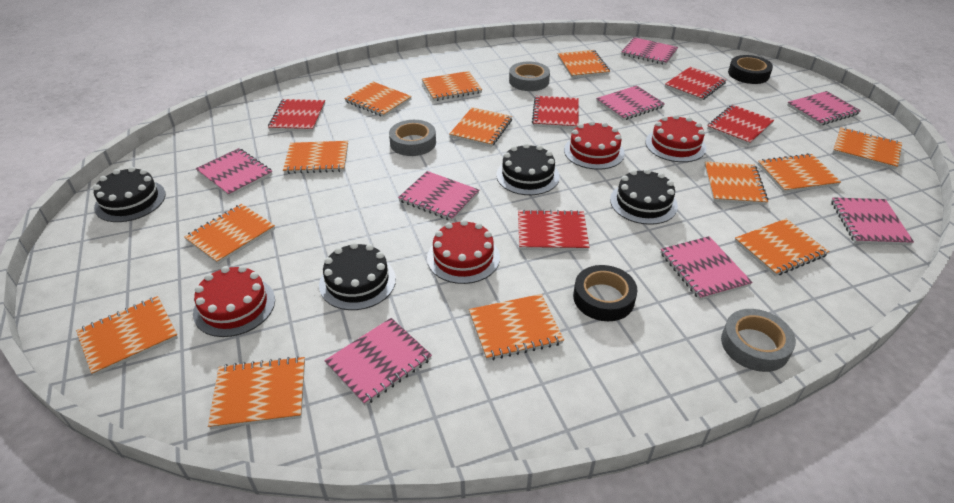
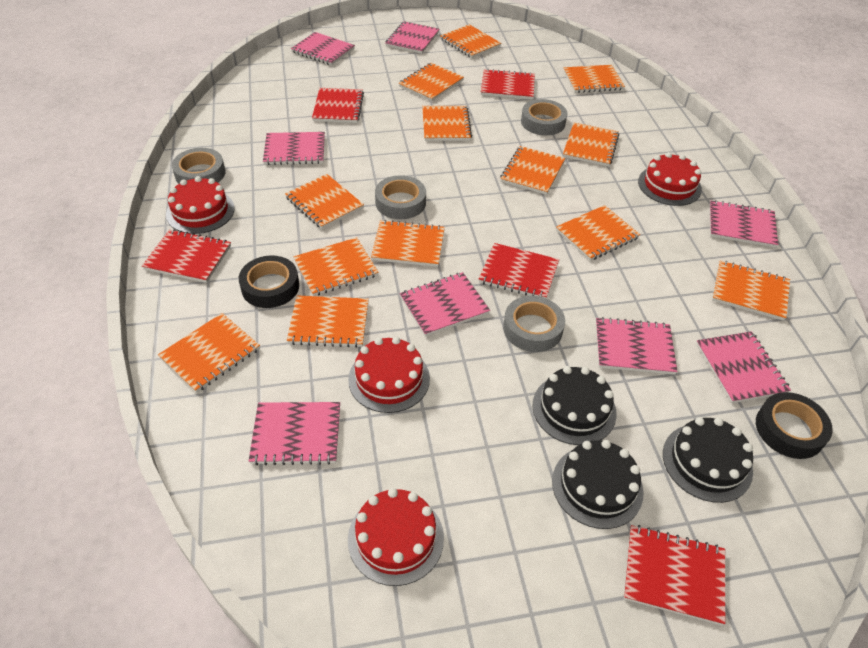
black cake: [93,166,166,222] [319,242,396,310] [497,143,560,195] [610,169,678,225] = 4 -> [532,366,617,445] [552,440,644,529] [663,417,753,503] = 3
grey tape: [389,120,436,156] [509,62,550,91] [721,309,796,372] = 3 -> [172,148,225,184] [375,175,426,219] [503,296,565,352] [521,99,568,135] = 4

